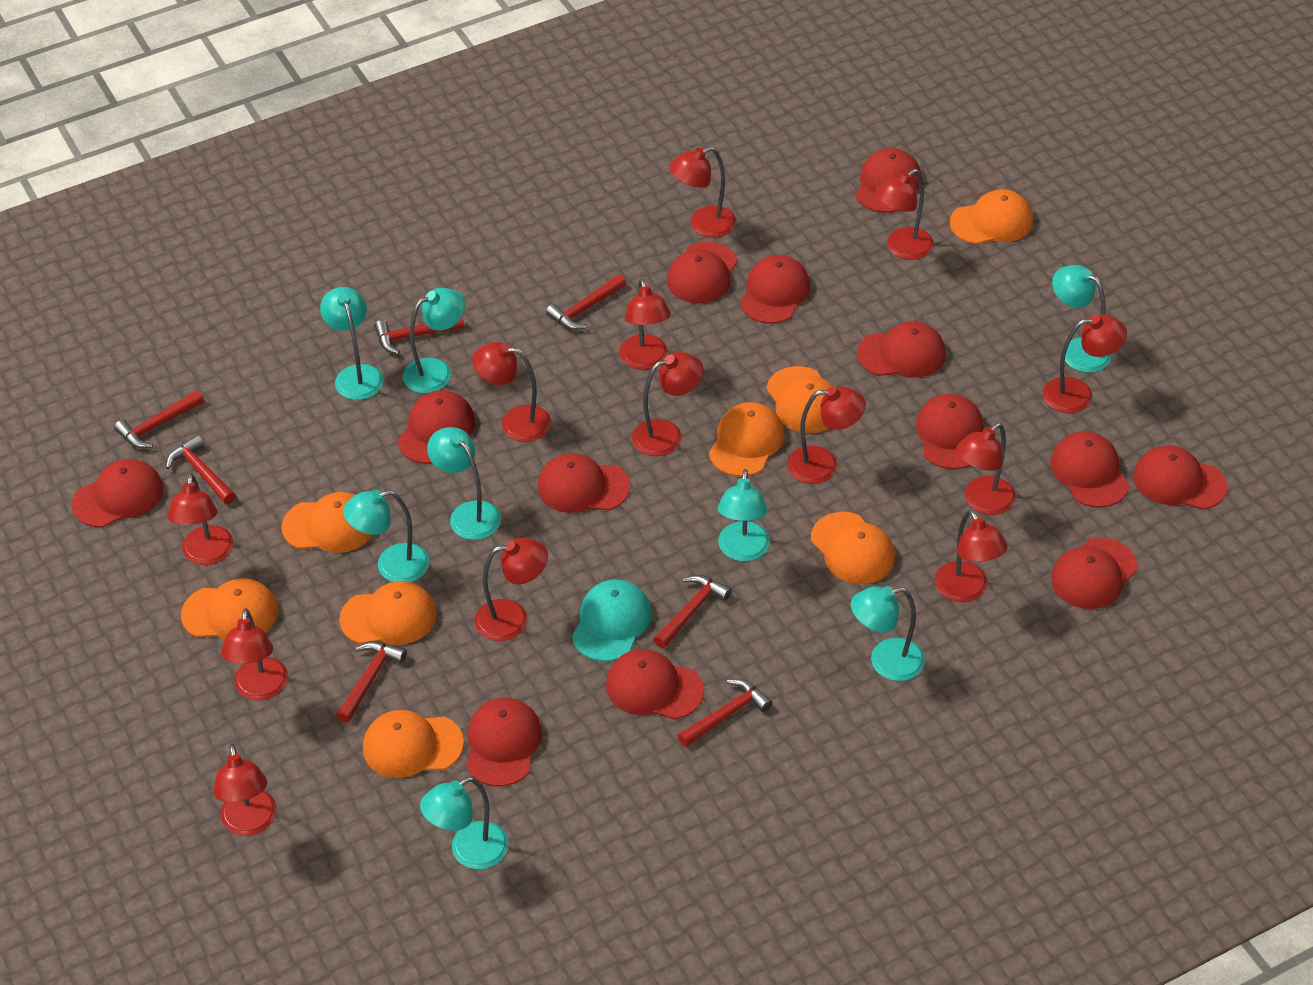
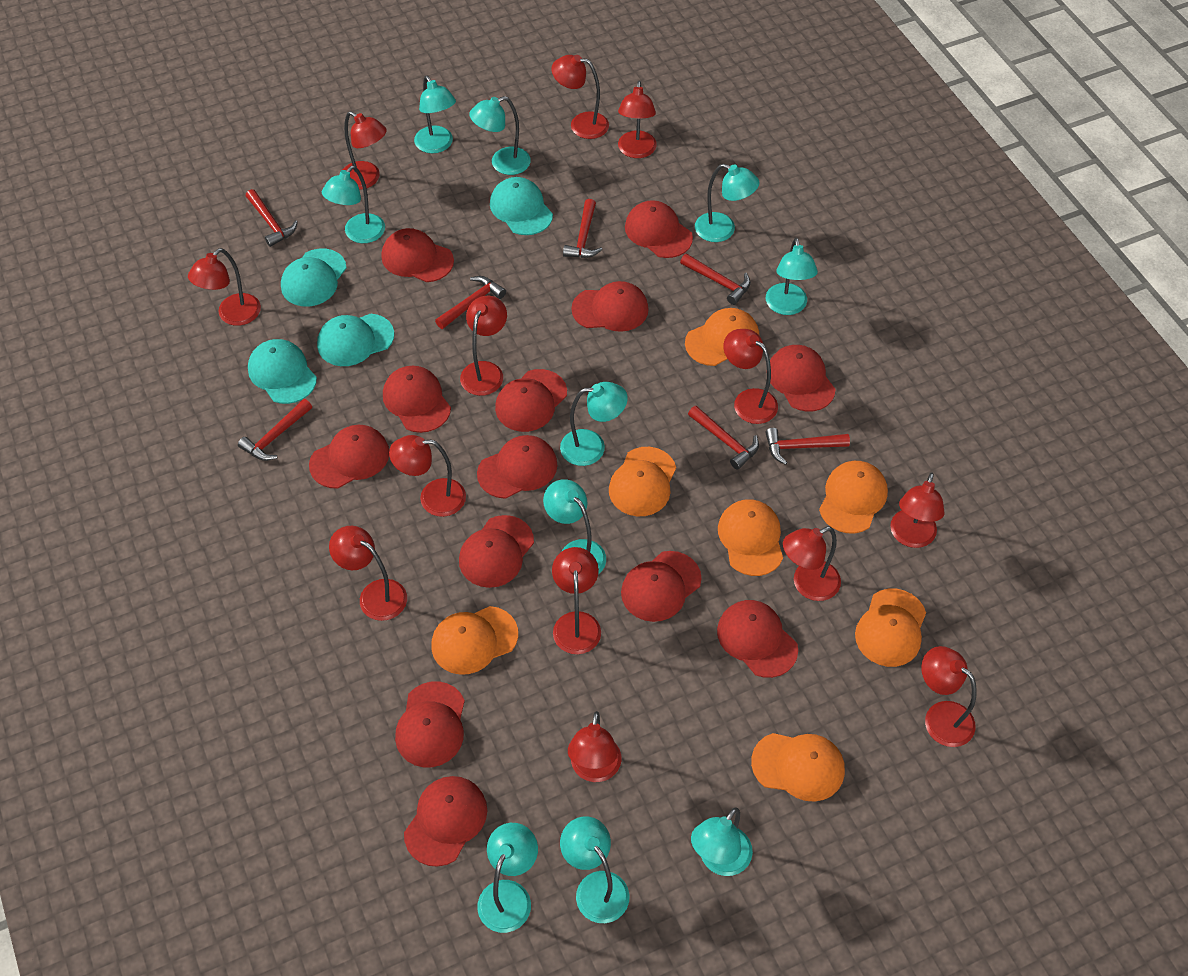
orange cap: [181,578,278,640] [282,492,372,553] [339,581,437,645] [363,710,464,778] [709,402,784,476] [766,366,834,433] [811,512,895,584] [950,189,1033,244] = 8 -> [431,606,518,675] [609,447,676,516] [685,308,760,366] [718,499,783,576] [751,733,845,802] [819,461,888,533] [855,589,926,667] = 7
turquoise cap: [572,579,652,662] = 1 -> [248,339,317,404] [281,249,347,307] [317,314,394,366] [490,177,553,235] = 4
turquoise lamp: [320,287,384,400] [343,490,429,582] [403,288,465,393] [420,777,509,869] [427,427,501,540] [718,469,770,561] [851,586,925,681] [1052,265,1111,373] = 8 -> [322,166,385,243] [414,76,456,153] [469,96,531,175] [477,823,538,933] [543,479,606,574] [560,382,628,466] [560,817,629,923] [691,807,753,876] [695,164,760,242] [766,238,818,315] = 10

